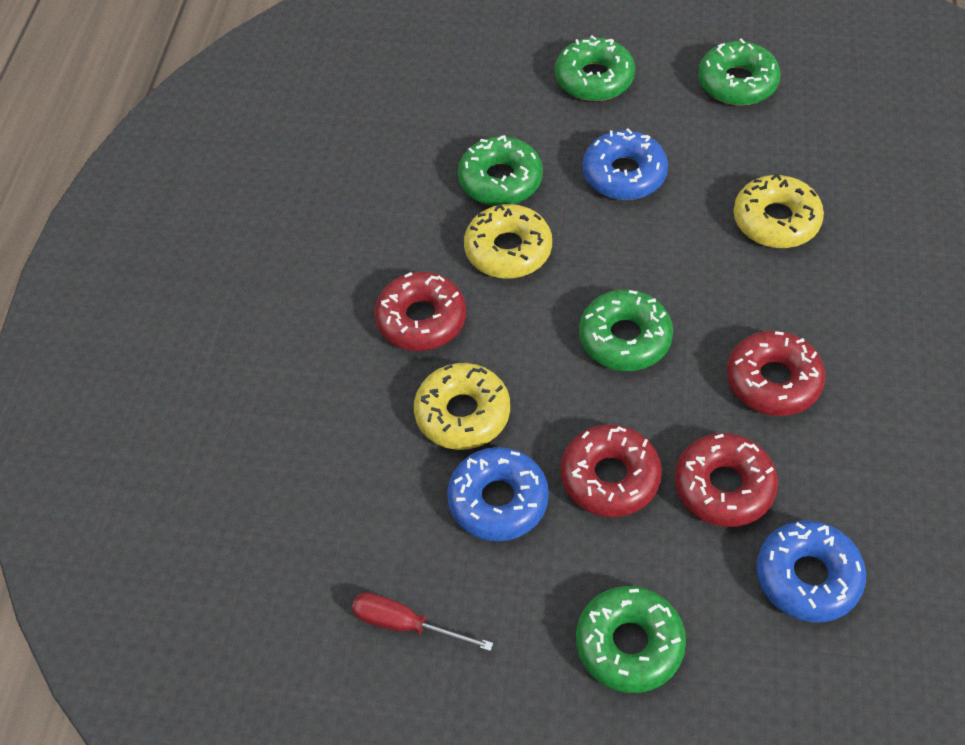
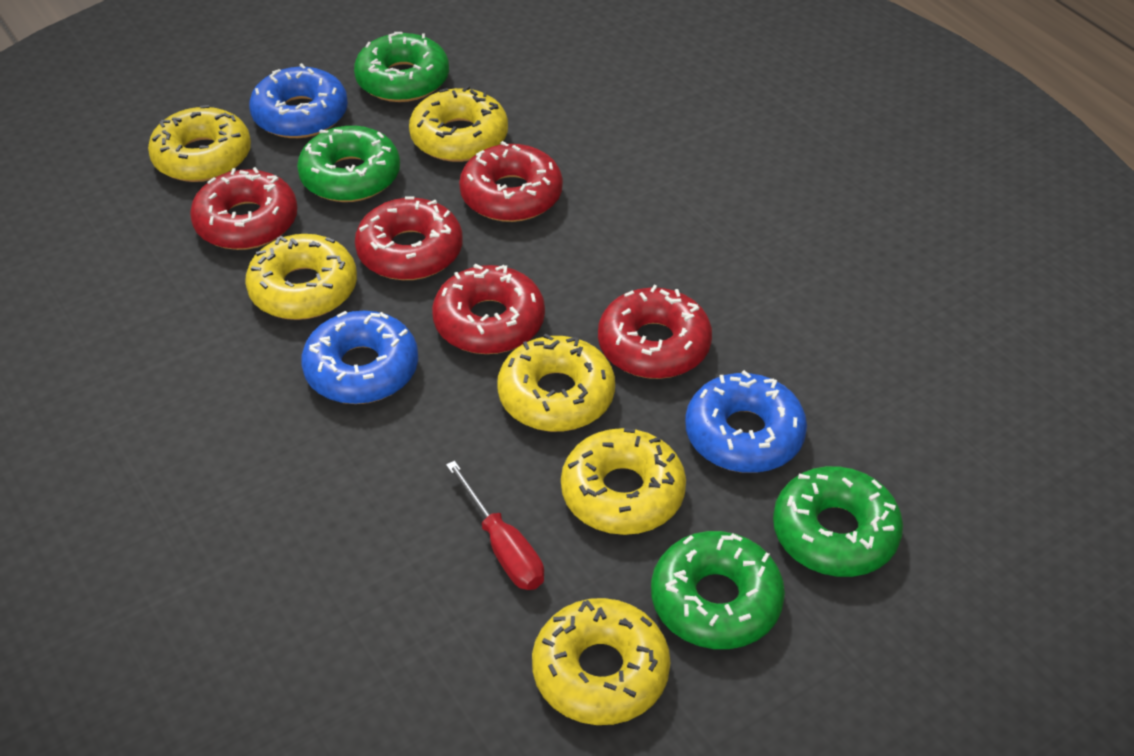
green donut: [458,135,543,206] [555,35,635,101] [576,586,686,693] [579,290,673,371] [698,38,781,106] = 5 -> [297,126,400,202] [354,32,449,102] [651,531,785,649] [773,466,903,577] = 4
red donut: [374,272,466,351] [560,424,662,517] [674,433,778,527] [727,330,825,416] = 4 -> [190,167,298,250] [355,196,463,280] [432,264,545,354] [459,141,563,222] [598,285,712,379] = 5
yellow donut: [414,363,510,450] [464,204,552,279] [733,174,824,248] = 3 -> [148,105,251,182] [245,234,357,320] [409,86,508,162] [497,334,615,432] [532,598,670,725] [561,428,686,535] = 6

